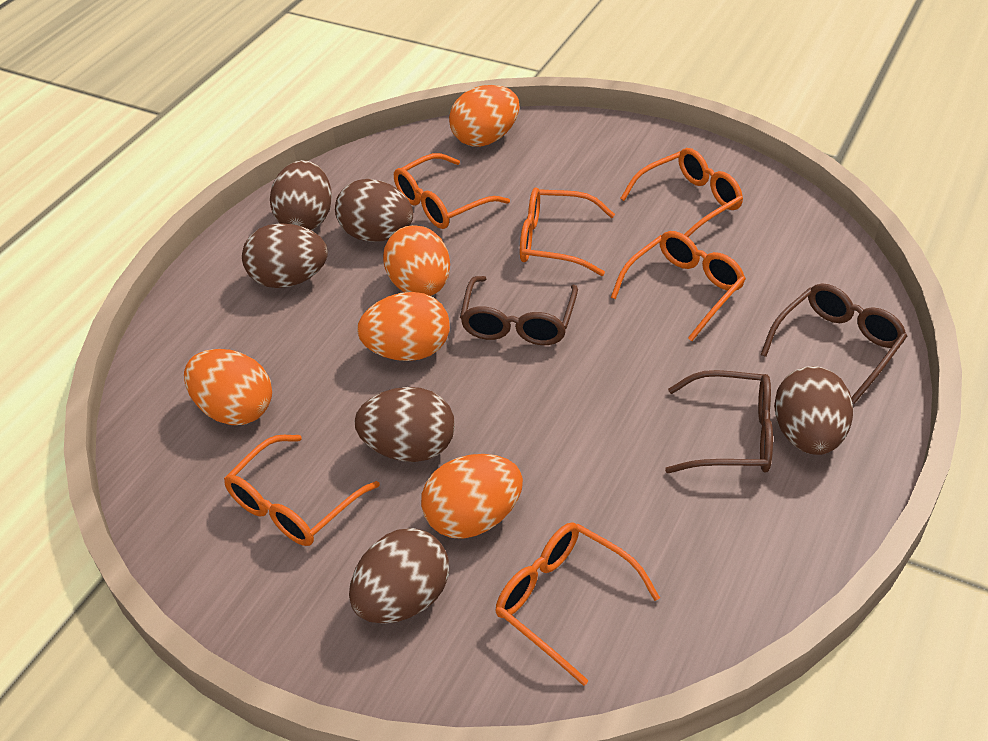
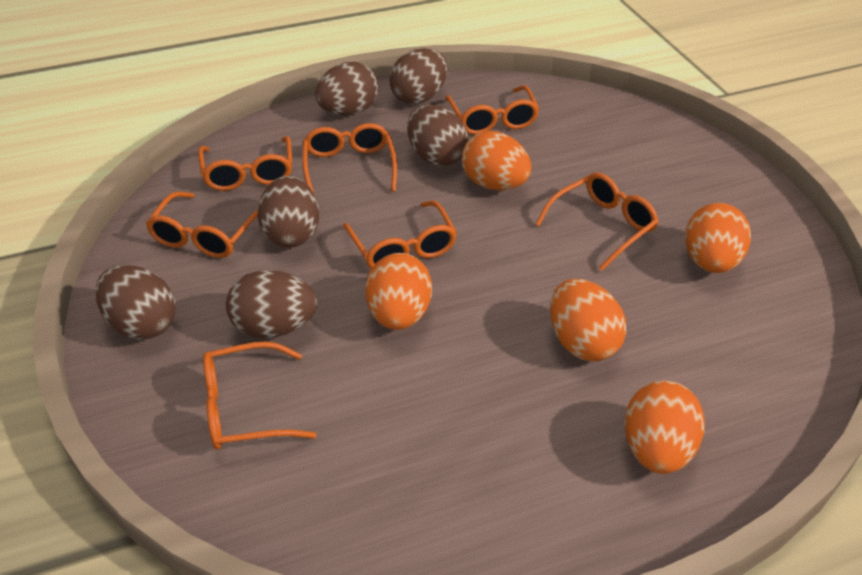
brown glasses: [460,276,578,345] [665,370,773,473] [761,283,907,404] = 3 -> none = 0
orange glasses: [224,435,380,546] [394,153,510,229] [496,522,660,686] [520,188,615,276] [611,231,746,341] [620,148,743,237] = 6 -> [146,192,258,258] [198,136,292,191] [203,341,317,450] [302,123,397,195] [343,200,457,269] [445,85,539,135] [535,172,659,271] = 7

